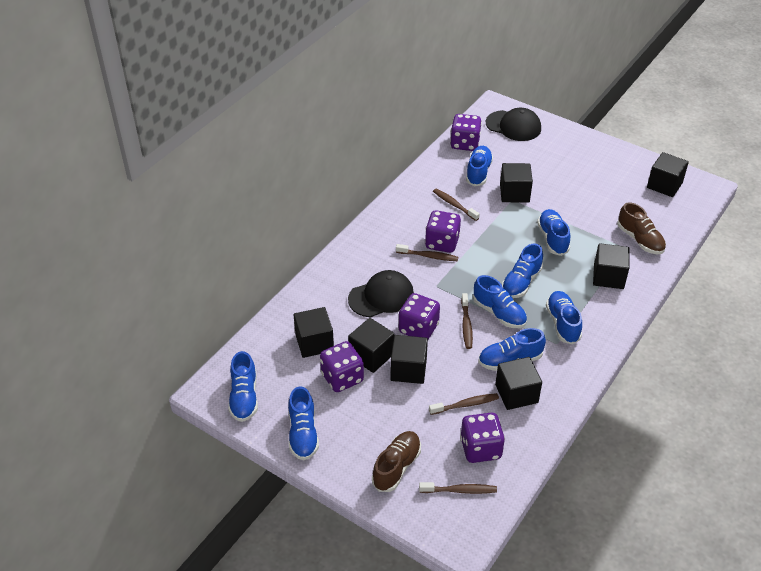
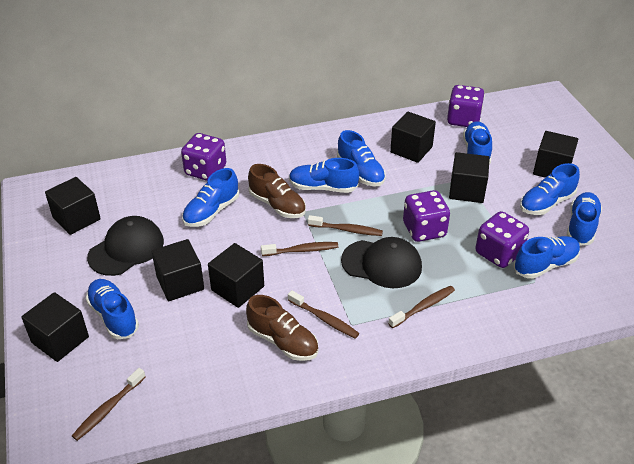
purple dice: [320,341,364,392] [399,293,440,339] [425,210,461,253] [450,114,482,151] [460,413,505,463] = 5 -> [181,133,226,181] [403,190,450,242] [447,85,485,127] [475,211,529,268] = 4

